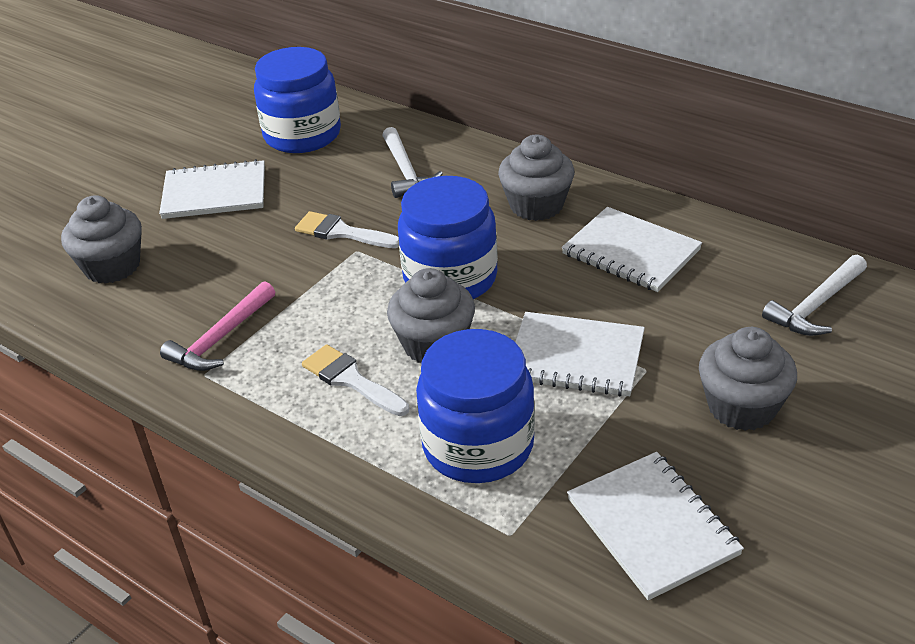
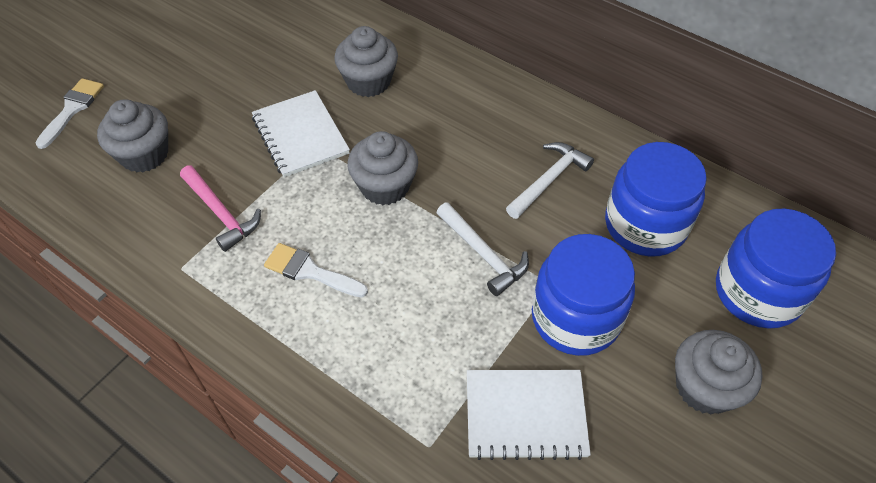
white notebook: [159,159,265,219] [515,312,645,397] [562,207,702,292] [567,452,744,600] = 4 -> [252,90,350,177] [467,370,591,460] = 2

